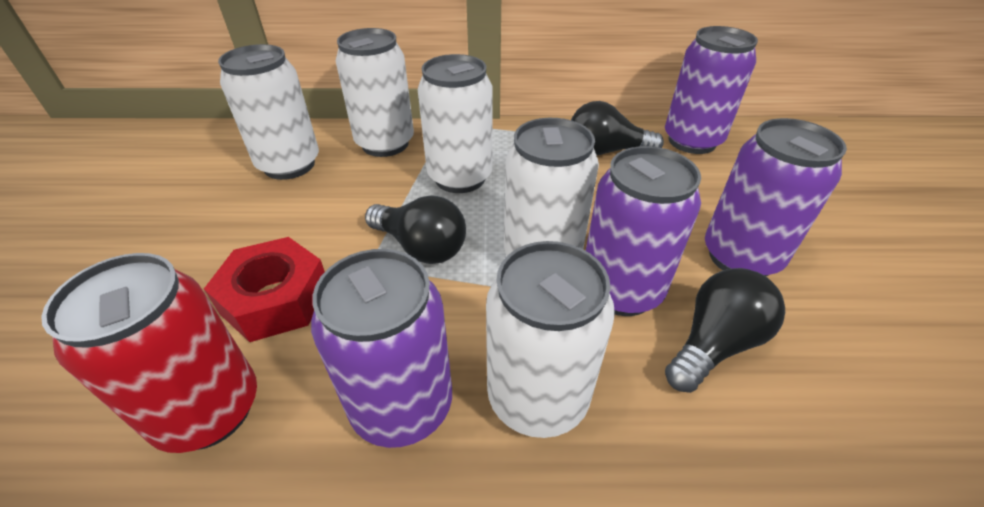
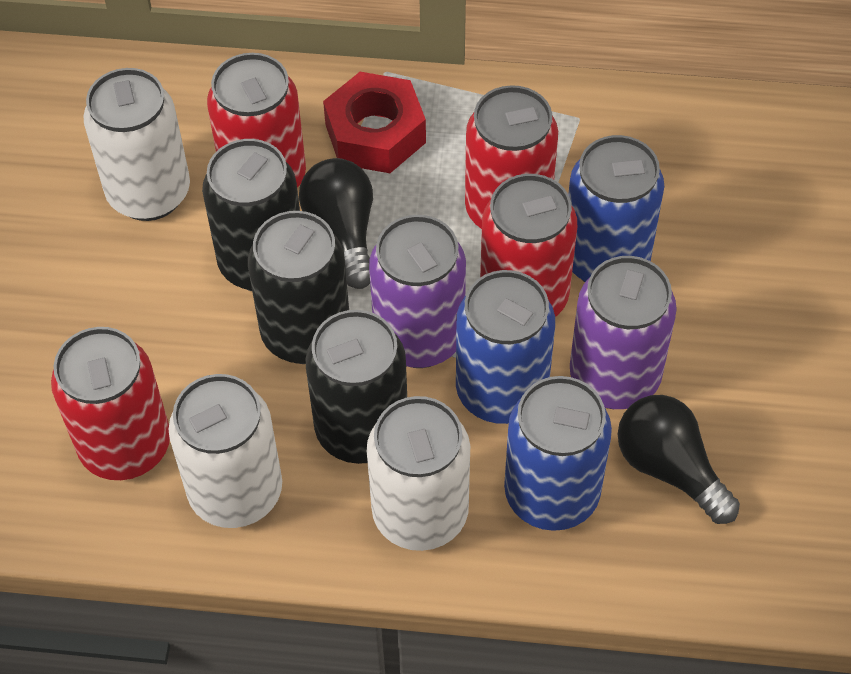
black can: none = 0 -> [202,139,300,291] [248,211,349,364] [306,310,407,464] = 3
black light bulb: [365,196,466,264] [571,101,664,155] [665,268,785,393] = 3 -> [299,158,373,289] [618,395,740,524] = 2
blue can: none = 0 -> [456,270,555,424] [504,376,612,531] [568,135,664,282] = 3
purple can: [311,249,452,448] [586,146,701,316] [665,26,758,154] [705,118,847,276] = 4 -> [369,215,466,368] [570,256,677,409] = 2
red can: [41,253,257,453] = 1 -> [51,327,170,480] [207,53,306,188] [465,85,558,229] [480,174,577,317] = 4
white can: [218,44,319,180] [336,28,414,157] [418,54,493,193] [486,241,615,438] [504,118,599,255] = 5 -> [83,68,190,221] [169,374,282,528] [367,396,470,551] = 3

